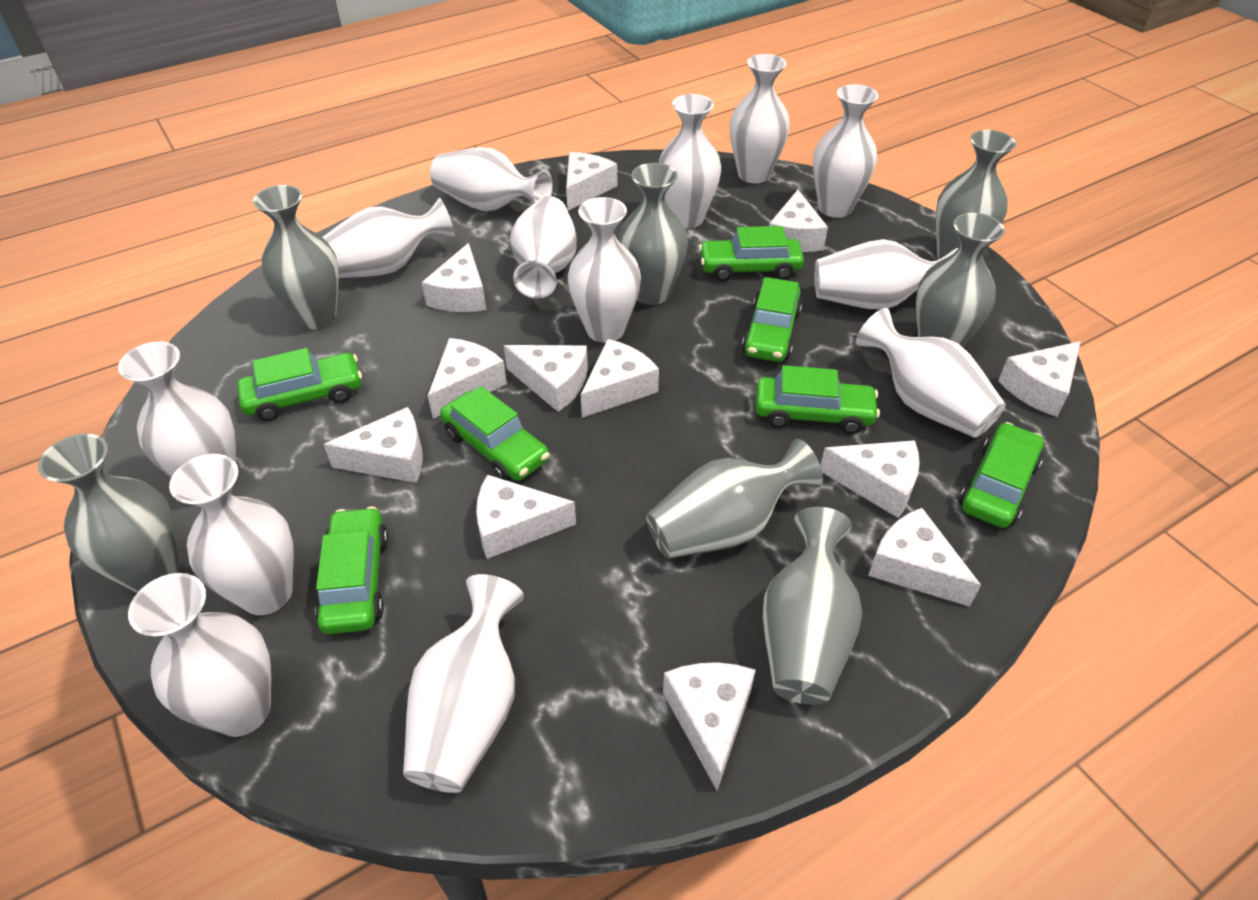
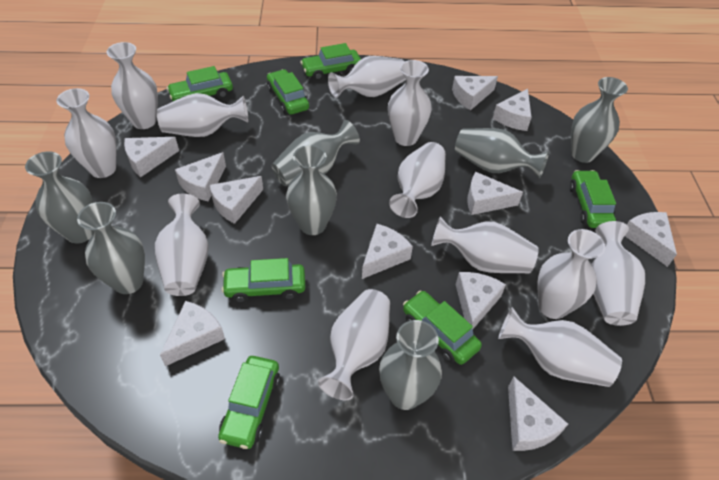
white cheese: [323,407,423,483] [422,243,486,312] [428,338,507,419] [476,475,576,559] [504,345,588,412] [566,152,617,211] [581,339,659,418] [663,662,756,791] [769,190,828,252] [820,440,920,518] [868,508,981,607] [998,341,1081,417] = 12 -> [124,137,179,177] [160,301,225,366] [175,152,226,202] [209,176,263,224] [362,224,413,279] [452,76,498,110] [456,272,506,329] [467,172,523,215] [493,89,532,131] [508,377,568,451] [625,212,677,267] = 11
white vase: [118,342,236,478] [128,573,271,737] [169,454,294,615] [322,197,455,278] [403,574,524,793] [430,147,552,211] [510,196,577,298] [568,197,641,343] [658,94,721,229] [730,54,790,183] [813,84,879,218] [814,239,958,309] [856,308,1006,438] = 13 -> [57,88,117,178] [106,42,158,129] [155,193,209,296] [157,93,248,137] [318,289,390,400] [328,56,406,98] [388,60,432,146] [389,142,446,218] [431,216,539,273] [498,307,622,387] [538,229,606,319] [592,221,645,326] = 12

